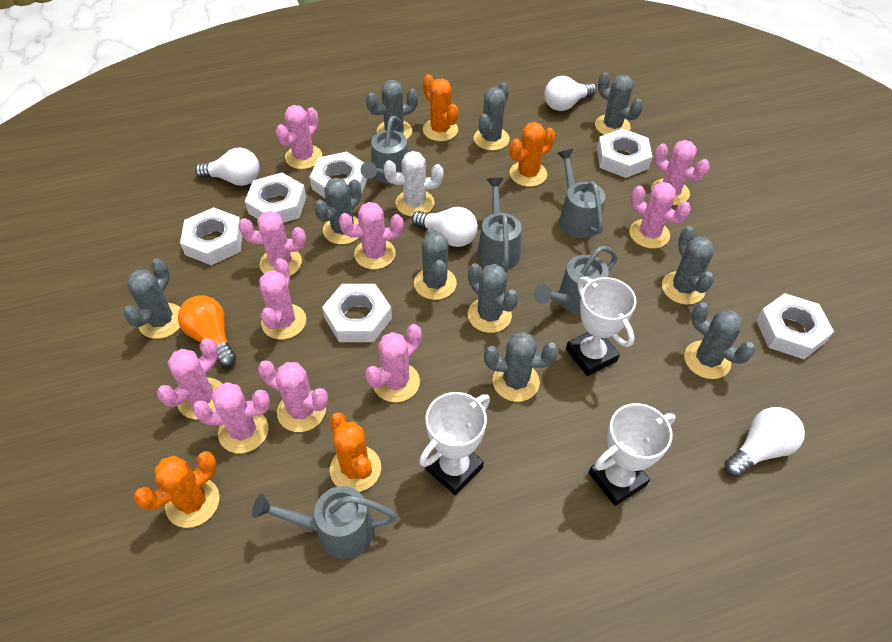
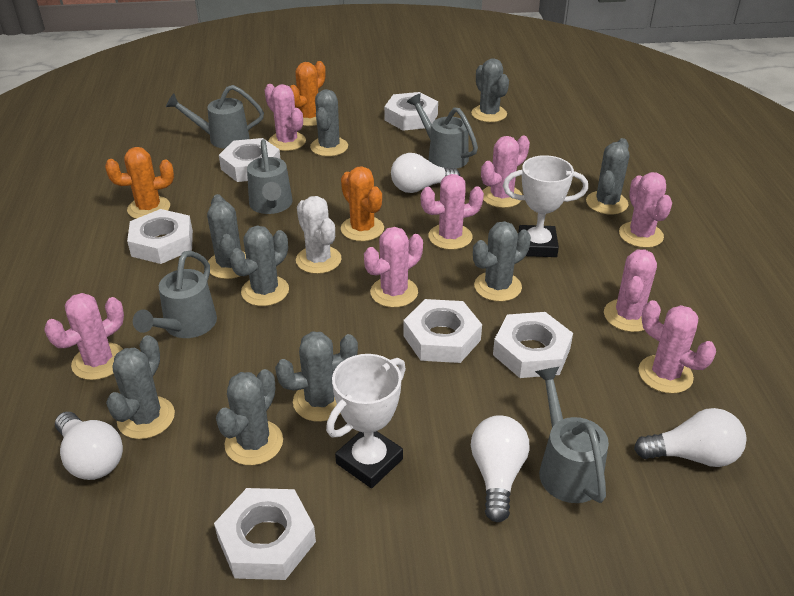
grey cactus: [123,258,180,339] [314,178,361,244] [366,80,418,139] [414,228,457,300] [468,263,519,333] [474,82,510,151] [484,332,558,402] [595,72,643,135] [662,226,714,305] [684,302,755,379] = 10 -> [106,335,175,439] [207,194,246,279] [216,369,283,465] [229,226,289,306] [275,331,358,422] [310,89,348,157] [471,58,509,122] [473,221,531,302] [586,138,629,215] = 9
orange cactus: [134,451,220,528] [330,413,381,492] [423,74,459,141] [510,122,555,187] = 4 -> [105,147,174,219] [290,61,326,126] [341,166,384,241] = 3
orange light bulb: [178,296,236,367] = 1 -> none = 0
pink cactus: [157,338,222,419] [192,382,270,453] [238,211,306,276] [258,360,328,432] [259,258,306,339] [275,105,322,169] [339,202,404,269] [365,324,422,402] [629,182,691,249] [651,140,710,205] = 10 -> [44,293,124,380] [265,84,306,151] [364,227,423,308] [421,174,484,250] [481,135,530,208] [604,250,657,332] [619,172,672,248] [638,300,716,394] = 8
white trophy: [419,392,490,495] [566,276,637,376] [589,403,676,506] = 3 -> [326,354,406,488] [503,155,588,257] = 2

